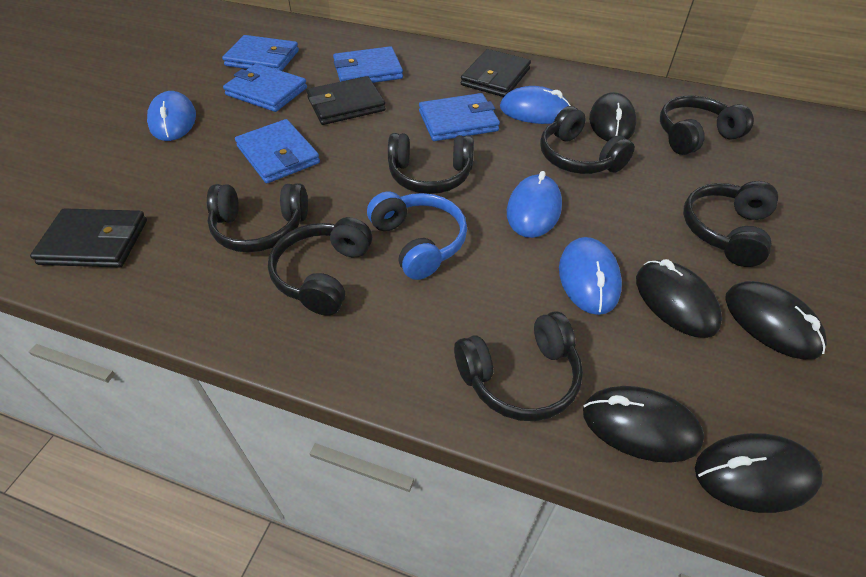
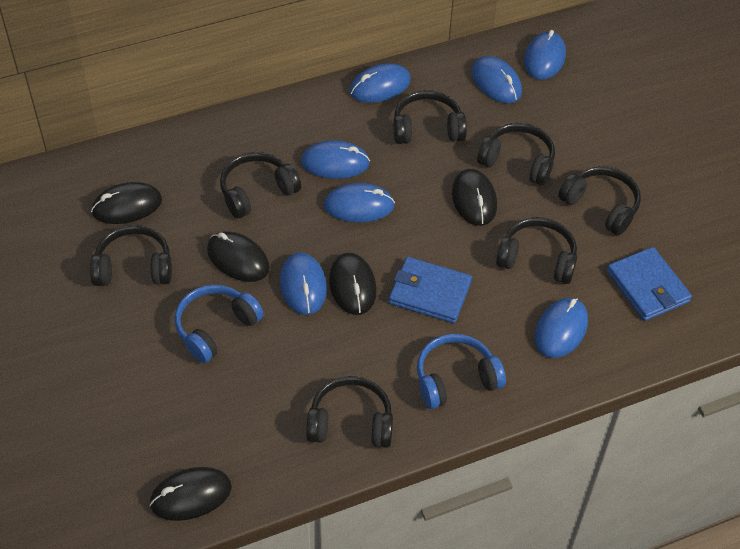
black wallet: [30,208,147,268] [306,76,386,125] [461,49,531,97] = 3 -> none = 0
blue headphones: [367,192,467,280] = 1 -> [175,285,264,363] [417,334,506,409] = 2
blue mouse: [147,91,196,141] [500,86,571,124] [507,171,562,238] [559,237,622,315] = 4 -> [280,252,327,315] [301,140,370,179] [324,183,395,223] [350,63,411,103] [472,56,522,103] [524,30,566,80] [535,298,588,358] = 7
blue wallet: [222,35,299,71] [223,63,307,112] [235,119,320,183] [333,46,403,83] [419,93,500,141] = 5 -> [389,257,472,323] [607,247,692,321] = 2

